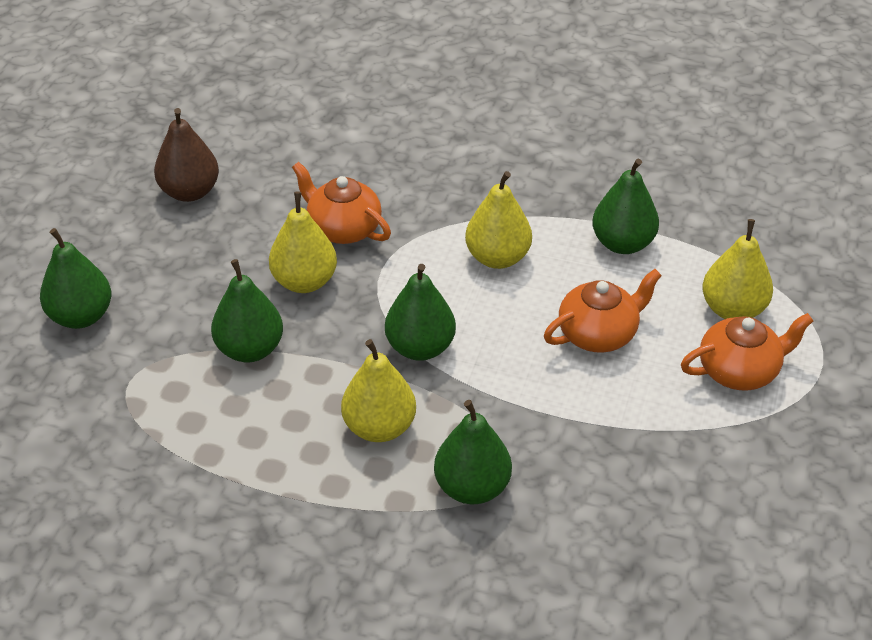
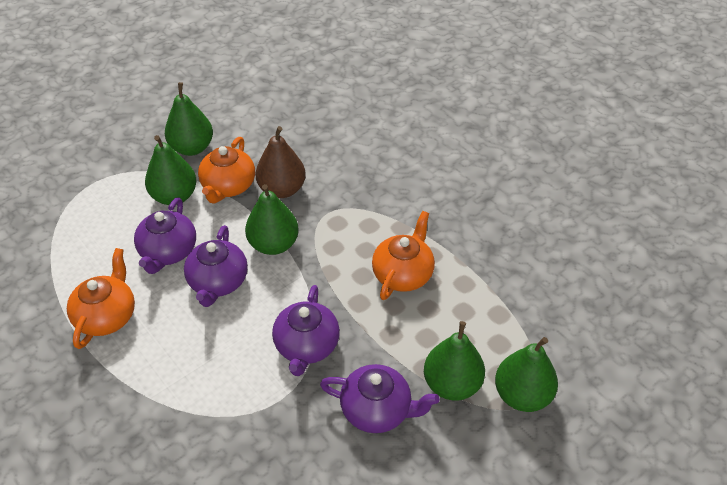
purple teapot: none = 0 -> [134,197,196,274] [184,225,248,307] [272,285,340,376] [320,364,440,433] = 4
yellow pear: [269,191,337,293] [341,339,416,442] [465,171,532,269] [702,219,773,319] = 4 -> none = 0

